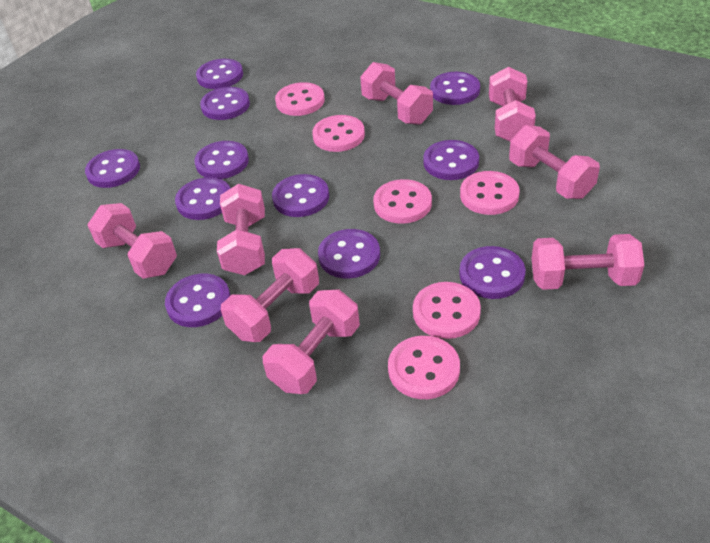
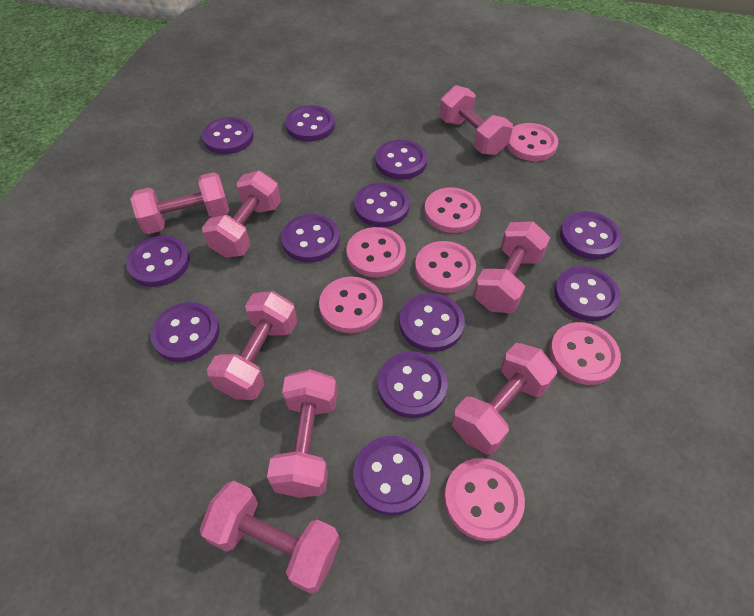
pink button: [275,82,325,116] [312,115,365,152] [373,179,432,224] [388,336,460,399] [413,282,481,339] [460,171,520,215] = 6 -> [319,277,383,333] [346,227,406,277] [415,241,476,293] [424,187,481,233] [444,458,525,541] [507,123,558,161] [550,322,621,385] = 7
purple button: [85,149,140,188] [165,274,231,327] [175,177,231,220] [194,141,249,179] [196,59,243,89] [200,87,250,120] [272,174,329,217] [318,229,380,278] [423,140,479,180] [430,72,480,105] [459,246,526,299] = 11 -> [126,236,190,287] [150,302,220,362] [202,117,254,154] [281,214,340,263] [285,105,335,142] [353,436,431,515] [354,182,410,227] [375,140,427,180] [378,351,448,418] [399,293,465,352] [554,266,621,321] [560,211,622,260] = 12

